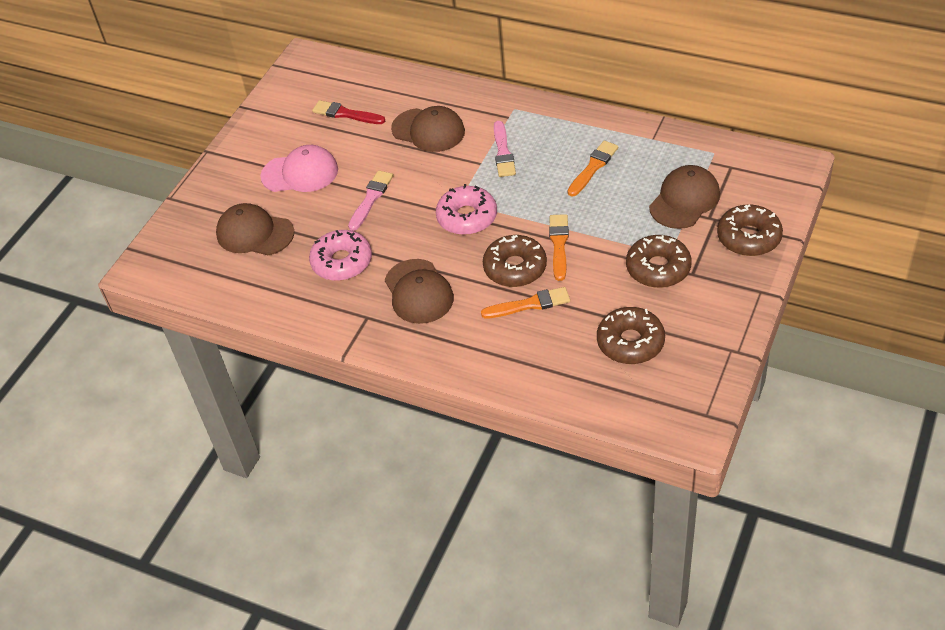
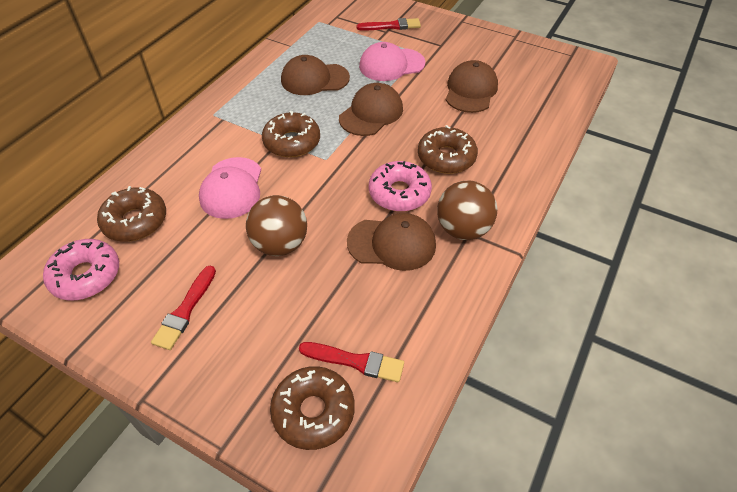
brown ball: none = 0 -> [246,195,307,256] [437,181,498,240] = 2
orange brush: [481,287,570,318] [549,214,569,281] [568,141,618,196] = 3 -> none = 0
pink brush: [348,170,393,231] [494,121,516,177] = 2 -> none = 0
pink cap: [260,145,338,192] = 1 -> [199,157,261,219] [359,42,425,81] = 2
red brush: [312,100,385,124] = 1 -> [151,266,216,350] [299,342,404,382] [356,18,421,31] = 3

